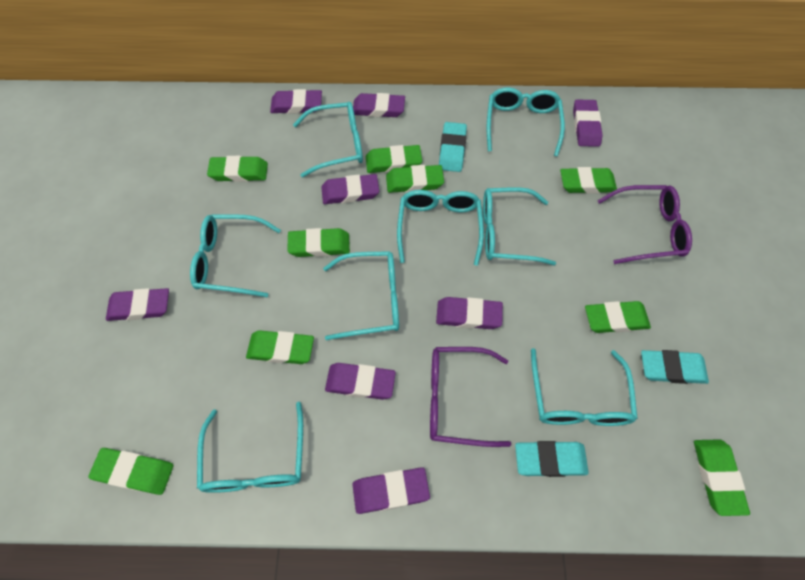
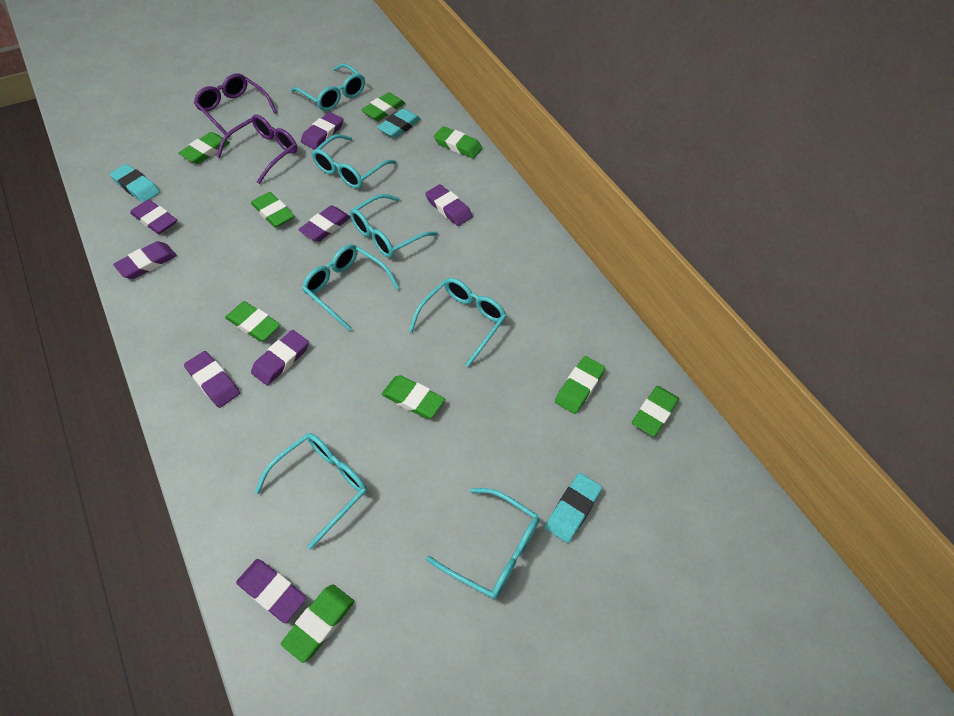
turquoise glasses: [190,214,281,297] [197,402,303,493] [293,102,363,177] [323,251,399,340] [397,190,484,266] [483,187,556,266] [487,87,565,156] [531,348,638,426] = 8 -> [255,433,367,549] [291,63,365,111] [302,244,399,331] [312,134,396,189] [350,194,438,258] [409,278,506,367] [426,488,540,599] = 7

